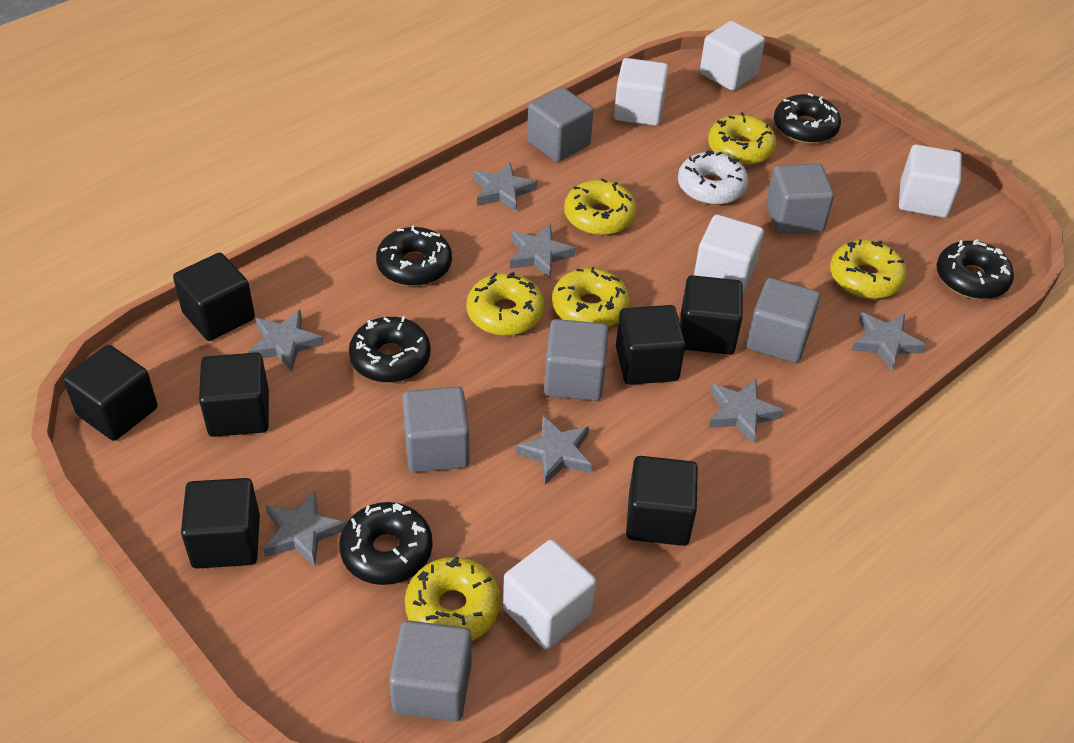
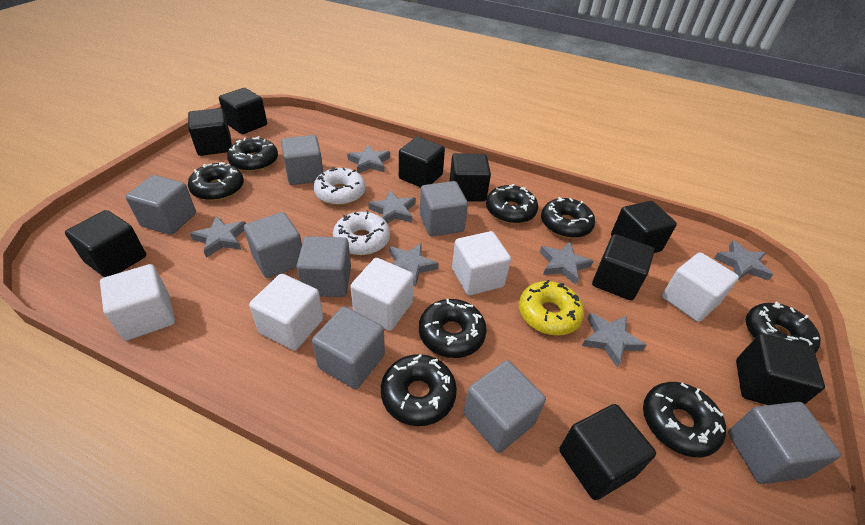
black cube: [63,345,158,441] [173,253,255,341] [181,478,260,569] [199,353,269,437] [616,305,686,385] [626,456,698,546] [680,275,743,355] = 7 -> [65,210,146,277] [188,108,232,156] [219,88,267,134] [399,137,445,187] [450,153,491,202] [559,404,656,500] [592,234,655,300] [611,201,677,253] [736,333,825,405] = 9
black donut: [339,502,433,585] [349,316,431,383] [376,226,452,286] [774,93,841,144] [937,239,1014,299] = 5 -> [188,162,244,201] [227,136,278,172] [381,354,457,426] [419,299,487,358] [486,184,538,224] [541,197,595,238] [643,382,726,457] [746,302,821,353] = 8
grey cube: [389,620,472,722] [402,387,469,472] [527,87,593,162] [544,319,608,401] [746,278,820,363] [766,164,834,234] = 6 -> [125,175,196,235] [244,212,302,278] [281,135,323,185] [296,236,351,297] [312,306,385,389] [420,181,468,237] [464,360,546,453] [728,402,841,484] = 8
white donut: [678,150,748,205] = 1 -> [313,167,366,205] [333,210,390,255] = 2
yellow donut: [405,556,501,641] [467,272,545,336] [552,267,630,327] [564,178,637,235] [708,112,776,165] [830,240,907,299] = 6 -> [519,280,584,336] = 1

